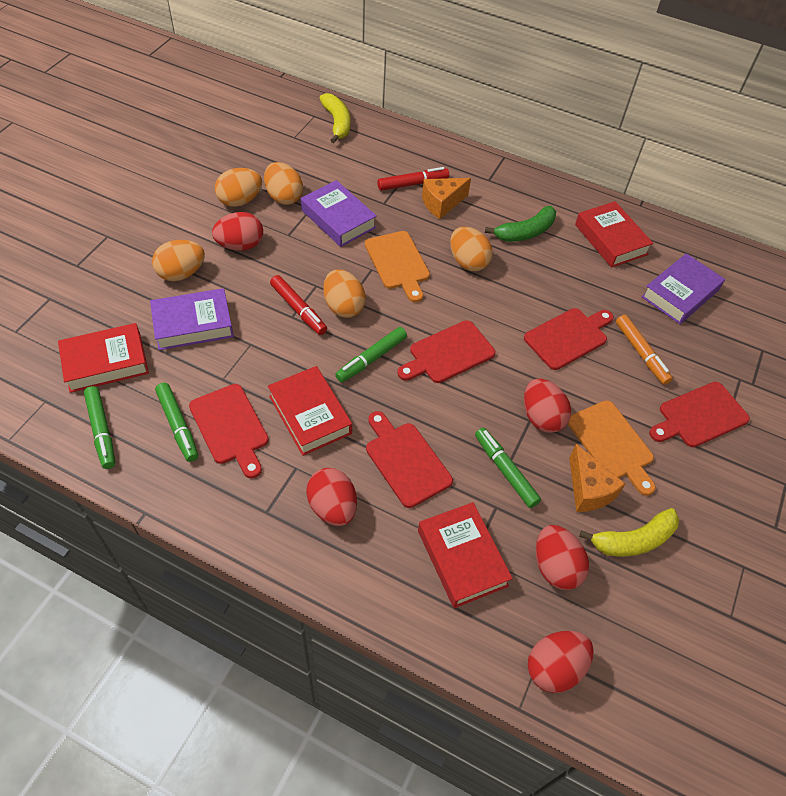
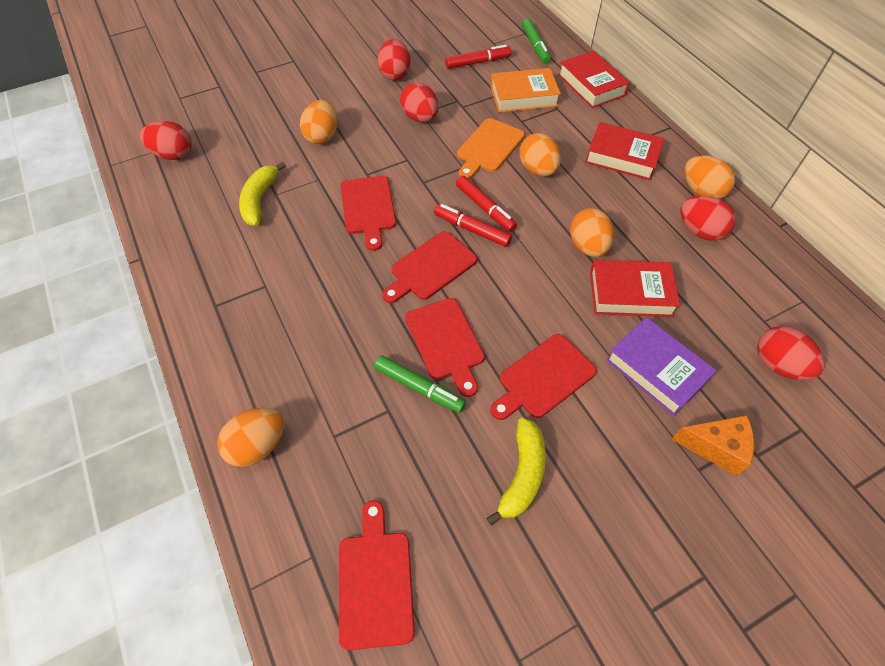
green banana: [485,206,556,242] = 1 -> none = 0
green marker: [84,386,115,469] [155,383,198,462] [335,327,407,383] [475,428,541,508] = 4 -> [374,356,466,413] [522,18,551,64] = 2
orange book: none = 0 -> [490,68,561,113] = 1
orange cheese: [422,178,471,219] [569,444,625,512] = 2 -> [672,415,754,476] = 1
orange cutting board: [365,231,430,302] [568,400,656,496] = 2 -> [457,118,525,179] = 1
orange marker: [616,315,673,385] = 1 -> none = 0
purple book: [150,288,234,350] [301,180,377,247] [641,253,725,324] = 3 -> [606,317,716,416] = 1
red book: [58,323,149,393] [268,366,352,456] [418,502,513,608] [575,201,653,268] = 4 -> [558,51,630,108] [585,122,664,180] [590,260,680,317] = 3
red marker: [270,275,327,335] [377,167,449,191] = 2 -> [434,204,512,247] [445,45,512,69] [456,176,517,232] = 3

